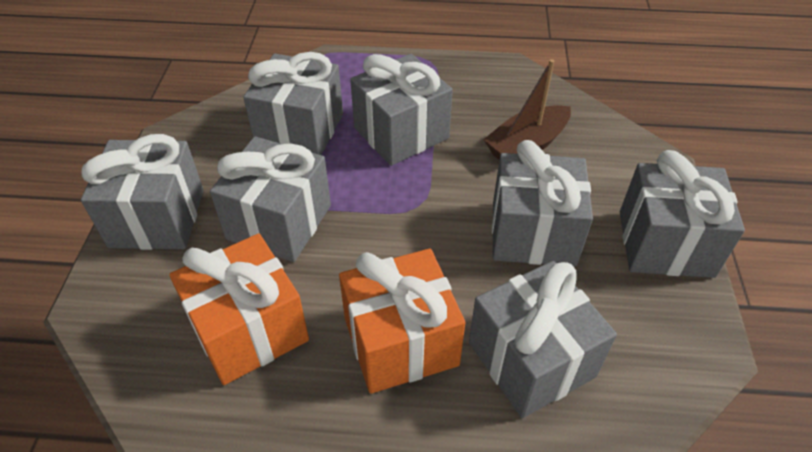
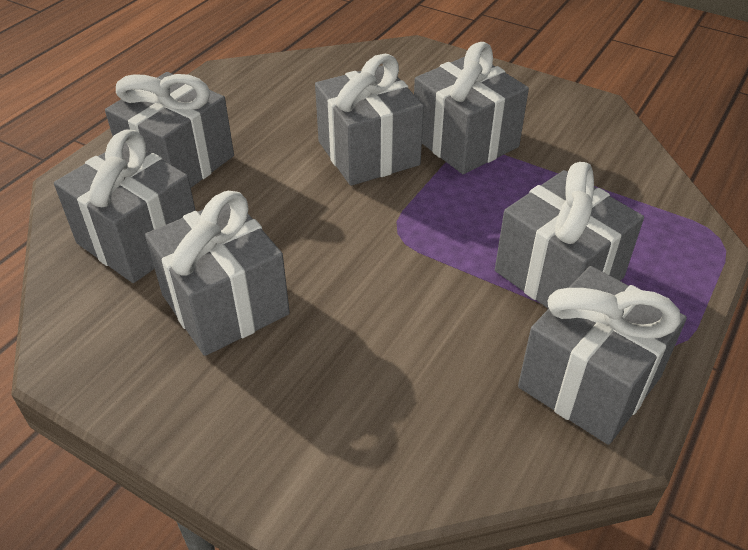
brown boat: [483,59,571,160] = 1 -> none = 0
orange gift: [169,233,309,385] [339,249,465,394] = 2 -> none = 0

